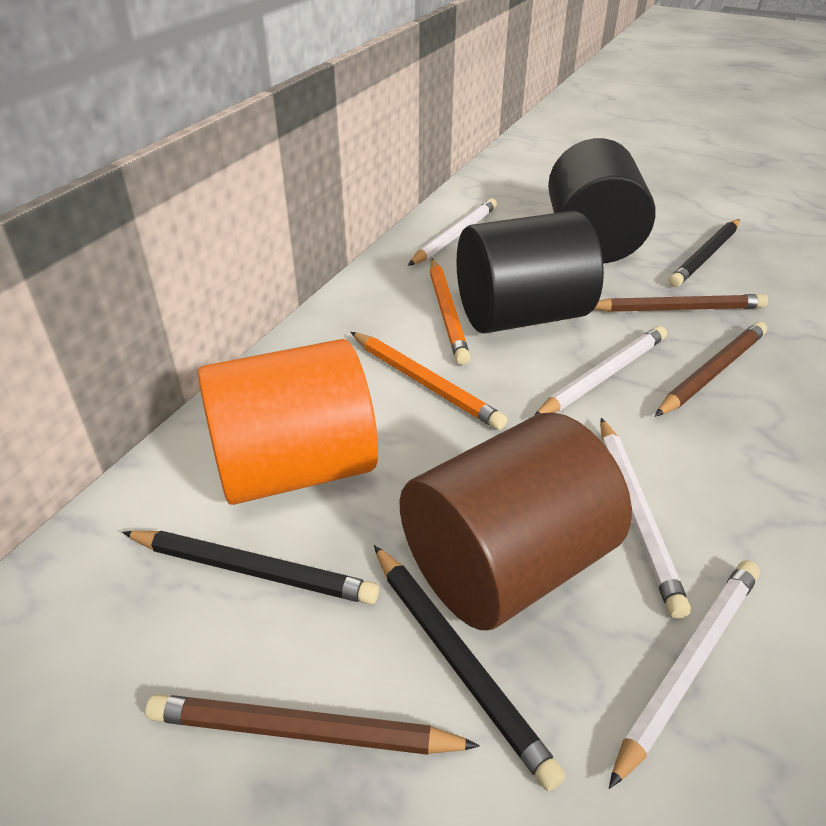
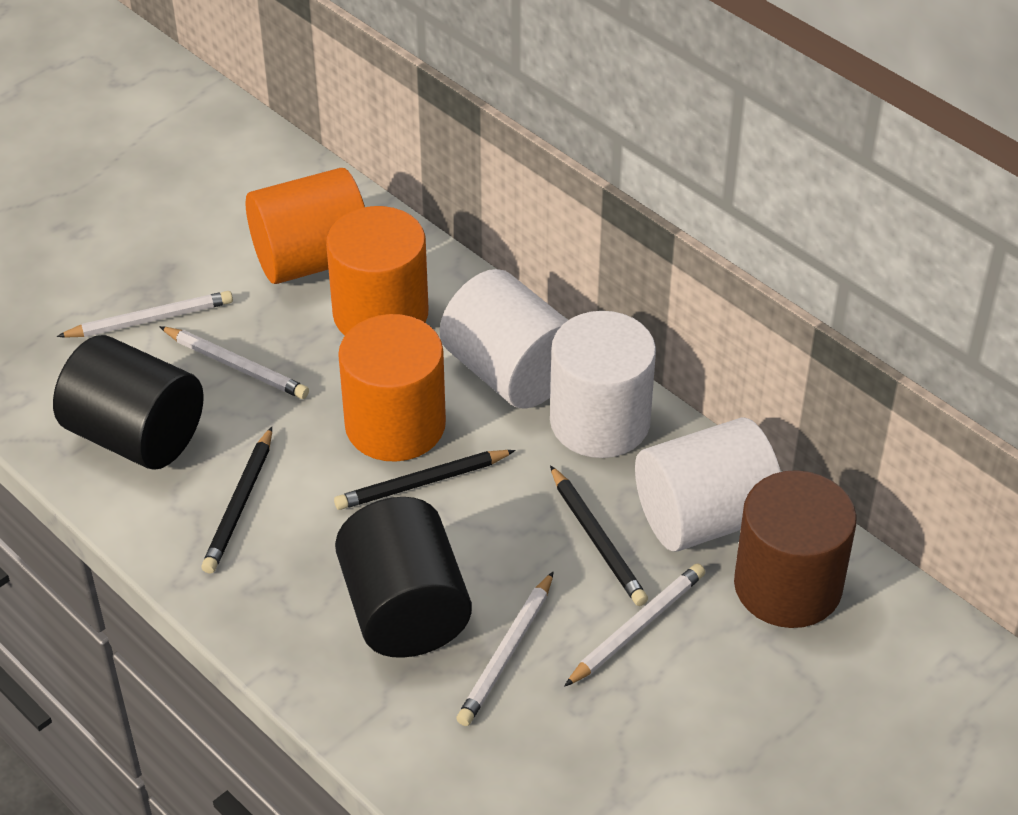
brown pencil: [145,694,480,755] [595,294,768,312] [655,322,767,417] = 3 -> none = 0
orange cylinder: [198,339,378,505] = 1 -> [245,168,365,284] [326,206,428,335] [338,314,446,462] = 3
orange pencil: [351,332,507,430] [430,259,471,365] = 2 -> none = 0
white cylinder: none = 0 -> [440,269,568,409] [550,311,656,458] [635,417,781,552] = 3

